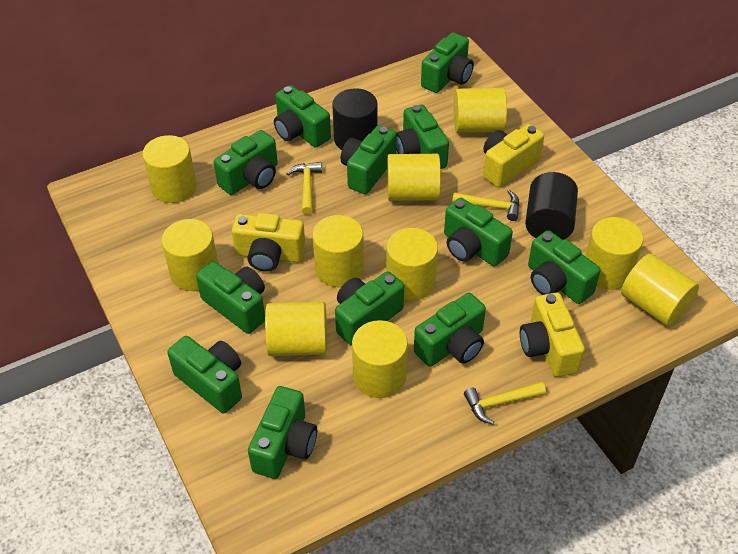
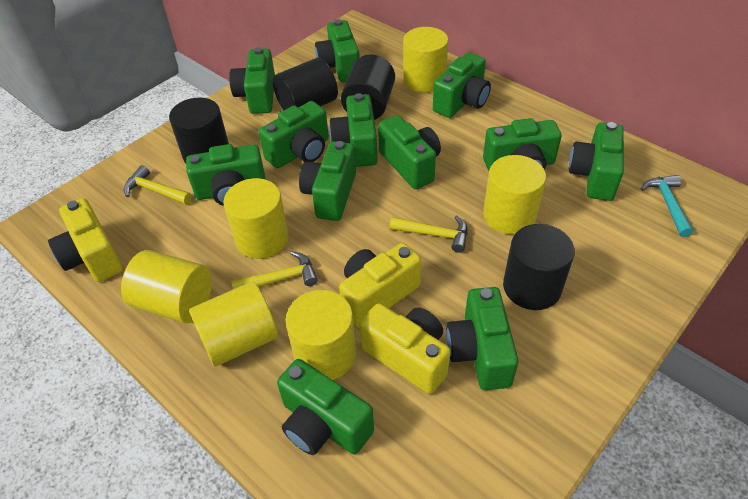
black cylinder: [332,88,378,150] [525,172,578,240] = 2 -> [169,97,229,163] [273,58,338,111] [341,54,395,120] [503,224,575,310] = 4
turquoise hammer: none = 0 -> [641,175,693,237] = 1
yellow cylinder: [142,135,197,203] [162,219,218,291] [265,301,327,356] [312,215,364,287] [352,320,408,398] [386,228,438,301] [387,154,441,201] [454,88,507,133] [585,217,643,289] [621,254,699,326] = 10 -> [121,250,212,323] [189,282,278,367] [223,178,289,259] [286,290,356,380] [403,27,448,93] [483,155,546,234] = 6

